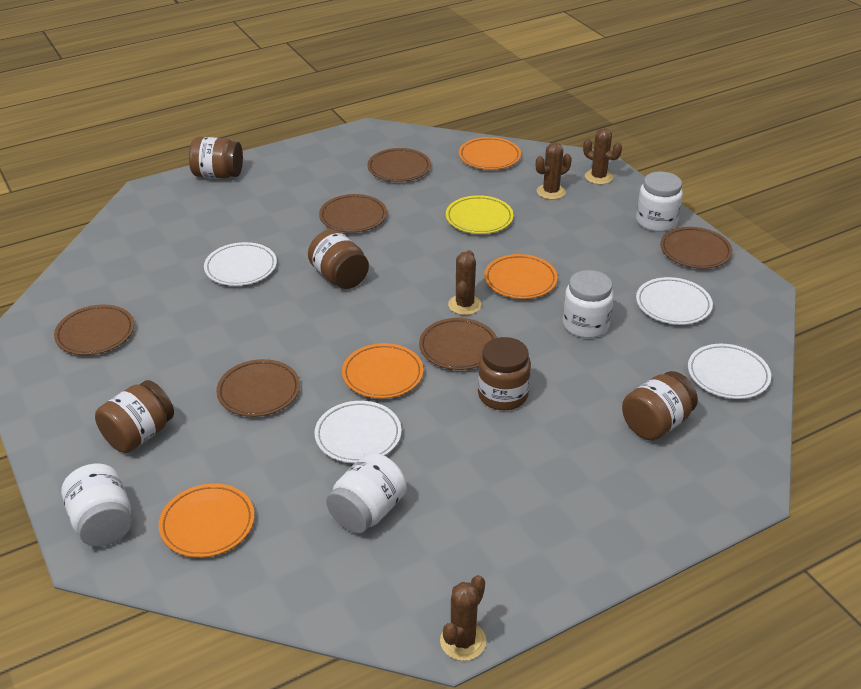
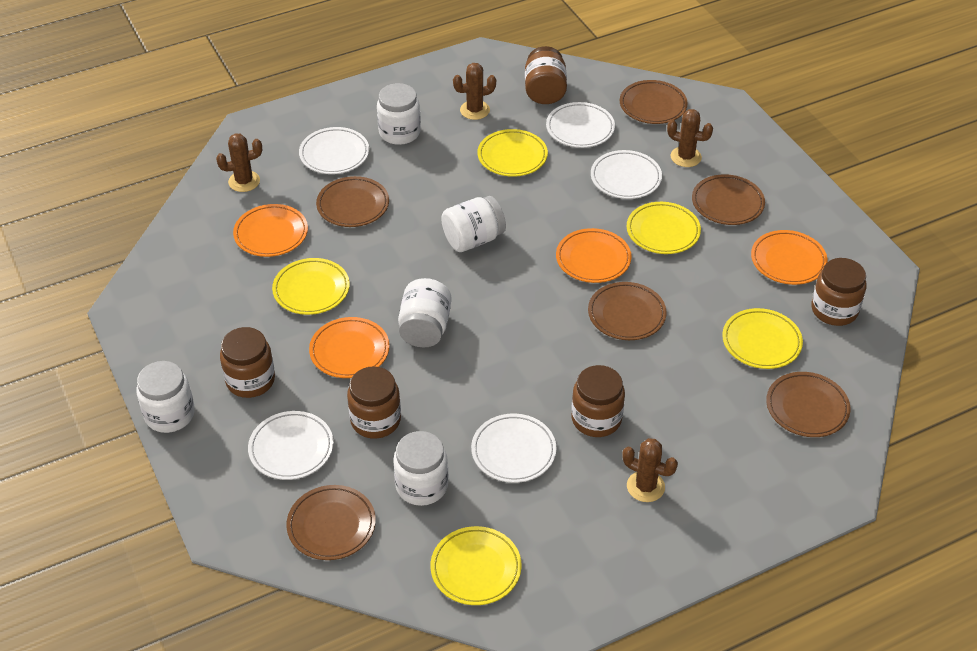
white jar: [61,464,132,547] [326,452,407,534] [563,270,614,338] [636,172,683,232] = 4 -> [136,361,195,433] [377,83,421,145] [393,431,448,506] [398,278,452,347] [441,196,506,252] = 5
white plate: [204,242,277,286] [314,401,401,463] [636,277,713,325] [688,344,771,399] = 4 -> [248,411,333,480] [299,127,369,174] [471,413,557,483] [546,102,615,148] [591,150,662,199] = 5
yellow plate: [446,195,514,234] = 1 -> [272,258,350,315] [430,526,522,605] [477,129,548,177] [627,202,701,254] [722,308,803,369] = 5

